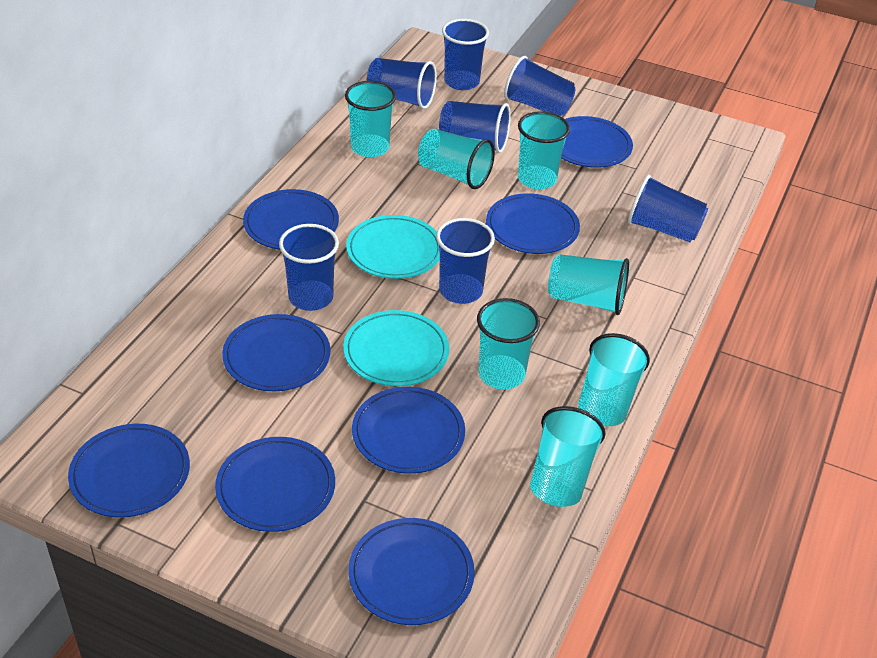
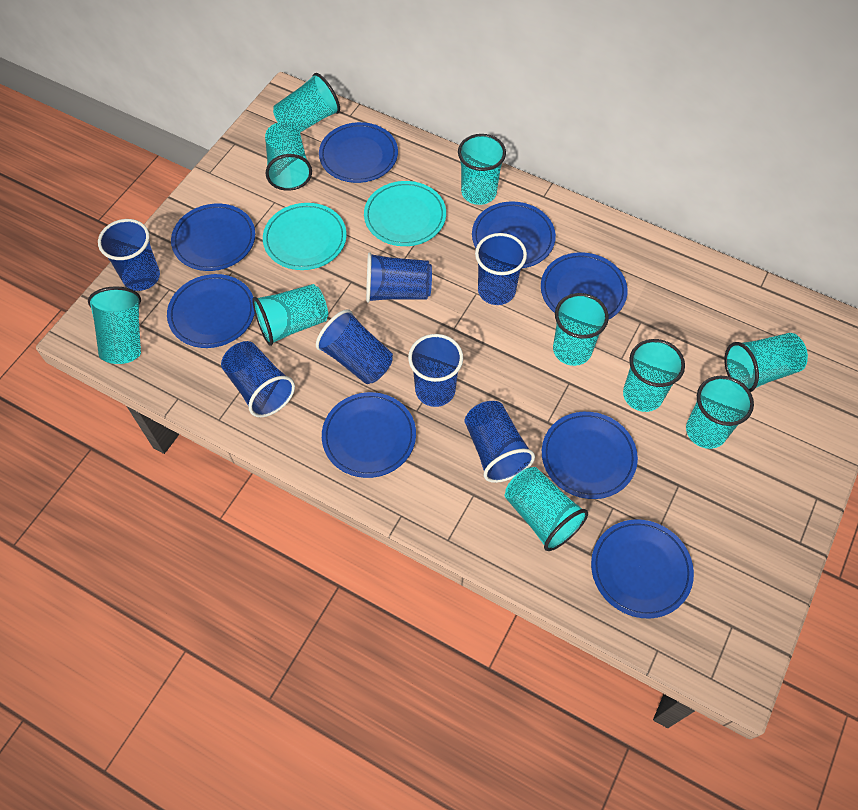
turquoise cup: [345,81,396,157] [418,129,495,189] [477,298,540,389] [518,111,570,189] [530,406,605,507] [548,254,629,315] [578,333,650,426] = 7 -> [88,286,141,364] [252,284,328,346] [265,122,312,191] [273,73,340,133] [458,134,506,205] [505,467,588,551] [553,293,609,366] [623,339,685,412] [686,376,754,449] [724,333,808,392] = 10

